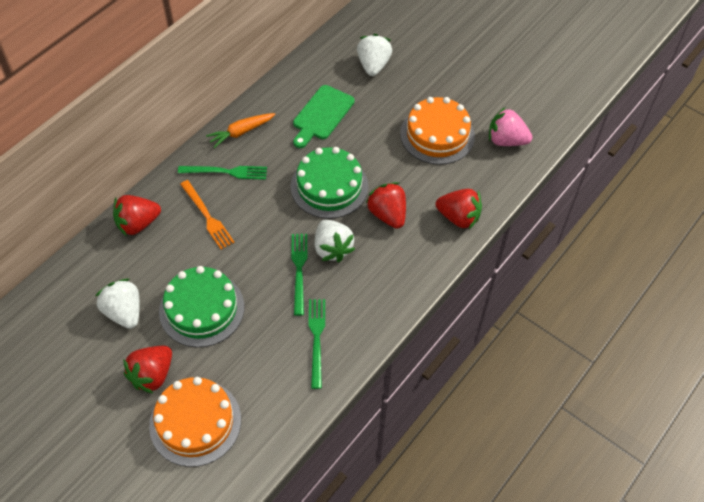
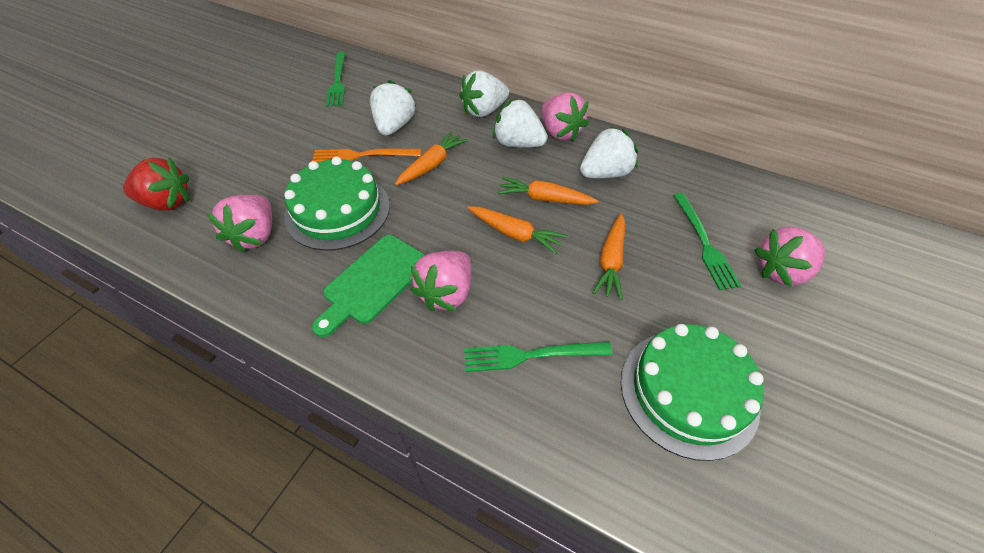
orange cake: [149,377,241,467] [400,97,475,165] = 2 -> none = 0
orange carrot: [206,113,275,148] = 1 -> [395,131,468,185] [468,207,567,254] [497,177,598,205] [593,214,625,300] = 4
pink strawberry: [489,107,533,146] = 1 -> [207,195,272,253] [410,251,471,311] [541,92,589,141] [755,227,825,287] = 4
red strawberry: [113,195,161,236] [123,346,172,393] [366,182,406,229] [436,189,482,229] = 4 -> [123,157,189,211] = 1
white strawberry: [95,279,140,329] [315,220,355,263] [357,34,392,76] = 3 -> [370,80,416,136] [459,70,509,117] [493,99,548,148] [580,127,638,178] = 4

